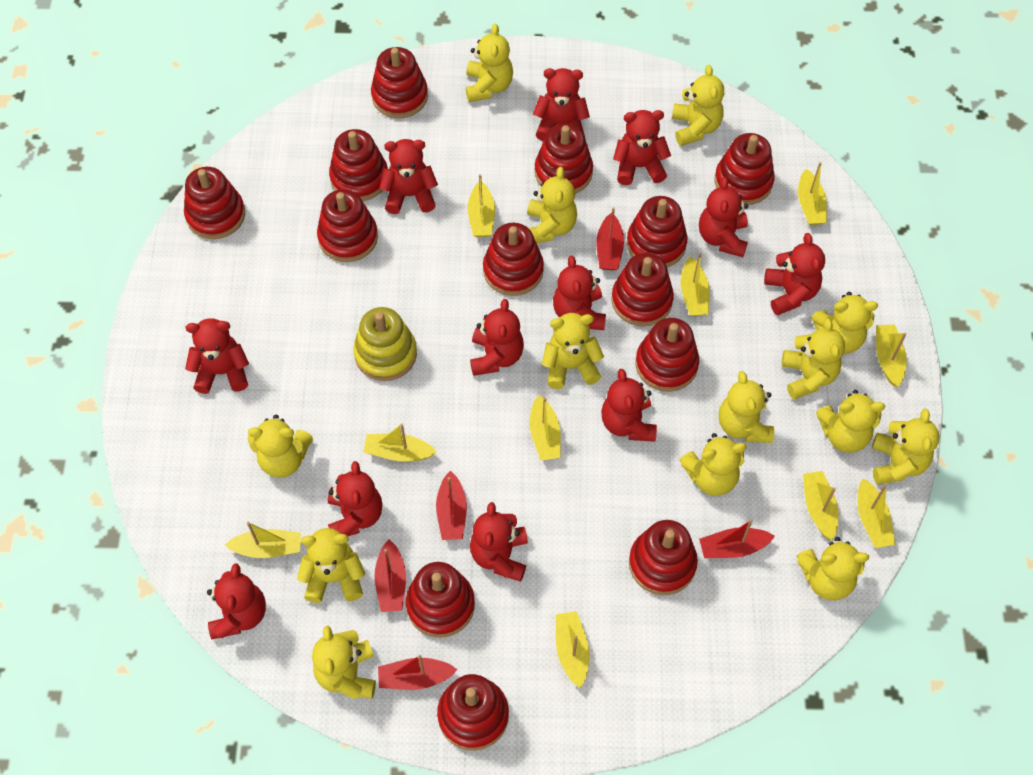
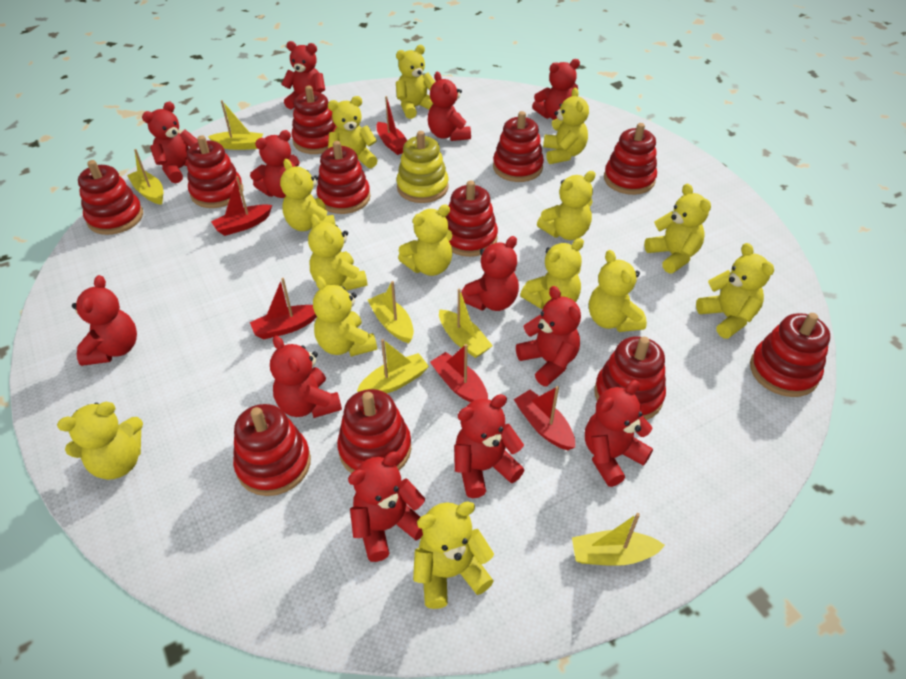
red stacking toy: [184,167,245,239] [317,189,378,262] [329,129,388,201] [371,47,428,118] [406,562,475,638] [437,674,509,751] [483,223,544,296] [535,124,593,194] [611,253,674,327] [627,196,687,267] [629,520,698,595] [635,318,699,392] [714,133,775,205] = 13 -> [78,160,143,235] [187,135,243,208] [233,404,311,496] [291,86,337,154] [316,141,370,214] [337,389,411,473] [446,180,498,257] [493,111,544,182] [594,336,666,420] [604,123,657,195] [750,313,830,397] = 11
yellow boat: [225,522,301,558] [363,424,437,462] [468,174,495,237] [530,395,561,460] [556,611,590,688] [681,253,709,316] [798,162,827,225] [803,471,839,540] [857,478,895,548] [876,324,907,387] = 10 -> [127,149,163,205] [208,100,263,150] [357,339,429,393] [368,281,414,343] [439,288,493,358] [572,513,665,566] = 6

